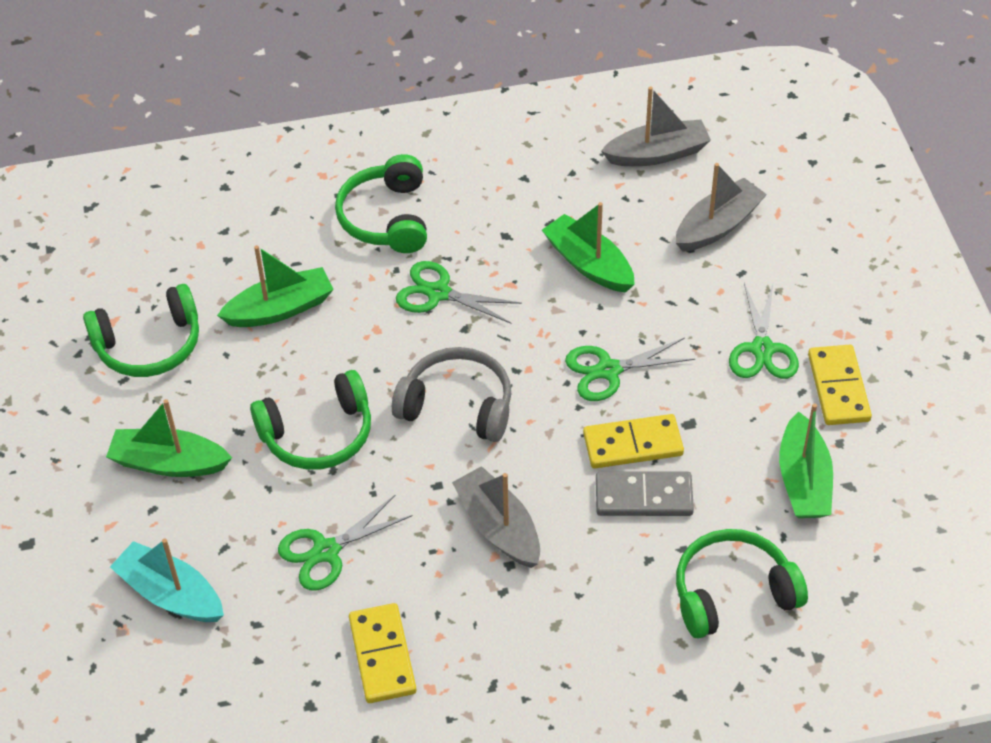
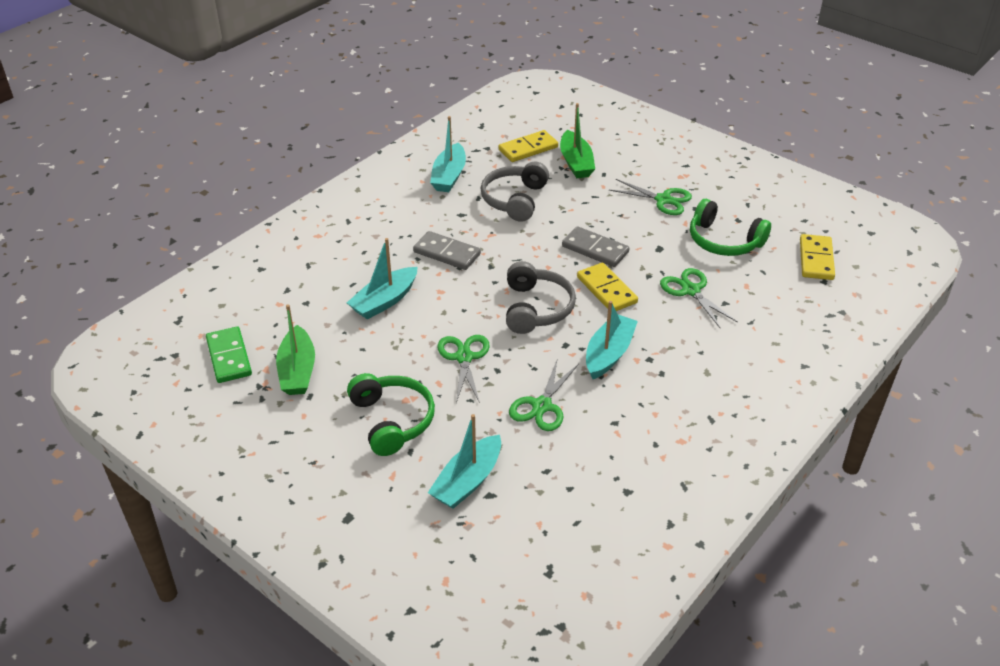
green boat: [106,399,232,477] [217,245,334,327] [542,202,635,293] [779,403,833,518] = 4 -> [276,304,315,395] [560,103,595,178] = 2
green domino: none = 0 -> [206,326,252,383] = 1
green headphones: [83,284,199,377] [250,370,371,470] [335,154,427,253] [676,529,808,638] = 4 -> [347,373,435,456] [690,199,771,256] = 2
grey boat: [452,466,540,568] [601,86,711,166] [676,163,767,252] = 3 -> none = 0
grey domino: [596,472,694,516] = 1 -> [413,231,481,270] [562,226,629,267] = 2
grey headphones: [392,347,512,442] = 1 -> [481,162,549,222] [506,261,576,334] = 2
turquoise boat: [110,538,224,622] = 1 -> [347,238,418,320] [428,414,501,509] [430,116,466,192] [586,301,638,379] = 4

